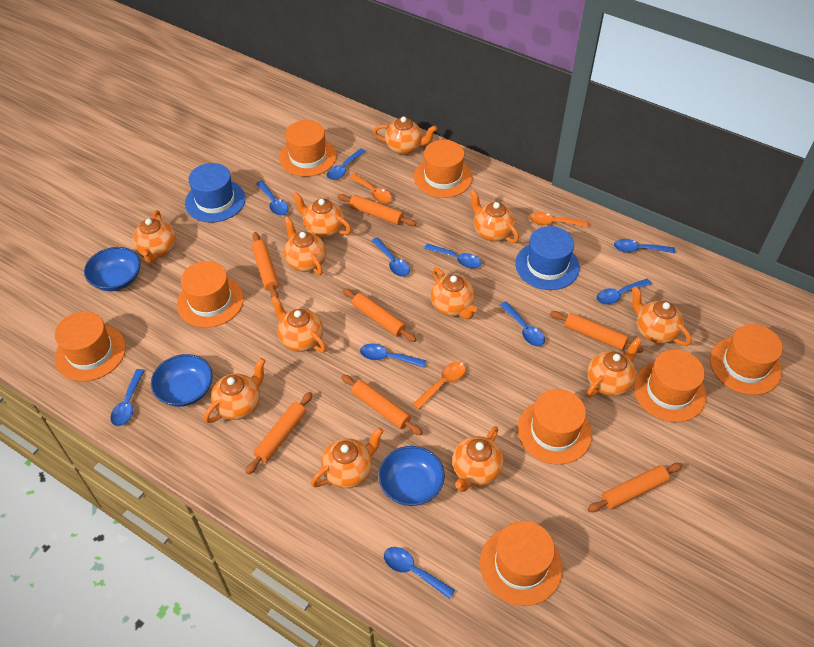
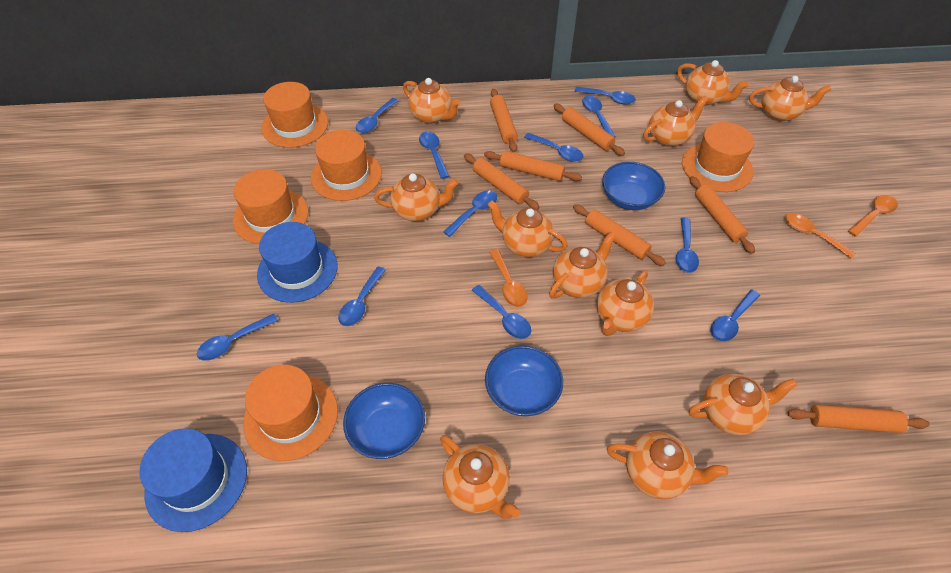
blue spoon: [111,369,145,426] [256,181,288,215] [327,148,366,180] [360,343,426,367] [372,237,410,277] [384,547,455,599] [424,243,481,268] [500,302,545,346] [597,279,651,305] [614,239,675,253] = 10 -> [197,314,278,361] [338,267,386,326] [356,98,398,133] [419,131,449,179] [443,191,497,237] [472,285,531,339] [524,133,583,162] [574,87,635,104] [582,96,615,138] [676,218,699,273] [710,290,760,341] = 11
orange hat: [55,311,126,382] [177,261,244,328] [279,120,337,177] [414,140,472,198] [480,521,562,606] [517,389,592,465] [633,350,706,422] [710,324,783,395] = 8 -> [233,169,309,244] [243,365,338,461] [261,82,328,148] [310,130,382,201] [682,122,754,192] = 5
orange teapot: [133,210,176,263] [204,358,265,423] [271,296,326,352] [284,217,326,275] [292,192,351,238] [311,427,384,488] [373,117,437,155] [431,268,477,319] [452,426,503,492] [470,190,519,243] [587,337,642,397] [632,286,691,346] = 12 -> [374,174,459,221] [403,78,461,124] [440,435,520,519] [487,200,568,257] [549,232,616,299] [596,270,654,336] [607,431,728,499] [643,96,709,147] [677,60,749,106] [689,373,798,436] [749,76,831,121] = 11

